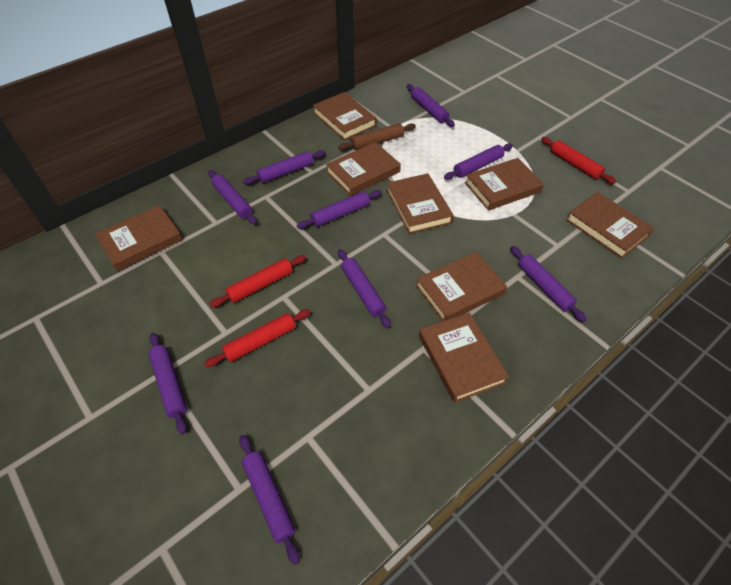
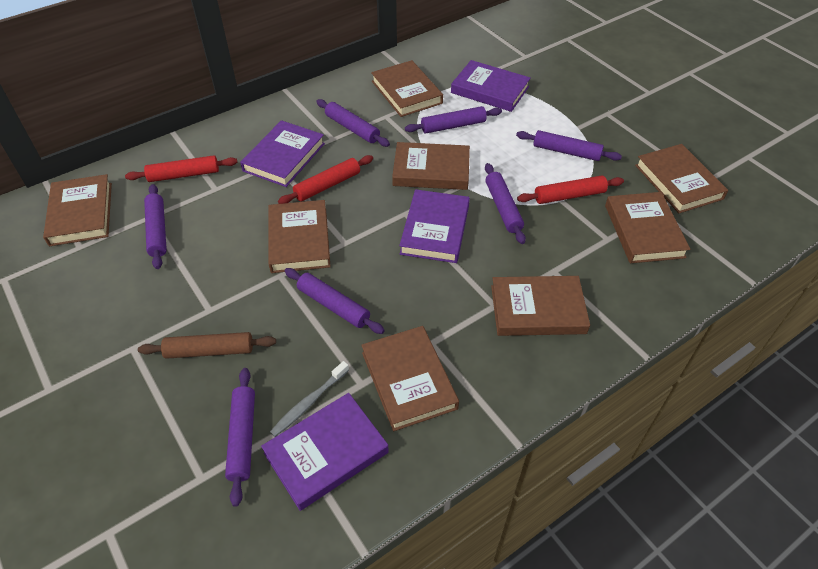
grey toothbrush: none = 0 -> [270,361,349,437] = 1
purple book: none = 0 -> [240,120,325,187] [261,393,389,511] [399,189,470,263] [451,60,531,112] = 4
purple rolling pin: [148,333,187,434] [208,170,257,224] [239,435,300,565] [243,150,325,184] [297,190,382,229] [338,249,391,328] [407,84,455,127] [444,143,513,180] [510,246,587,322] = 9 -> [144,184,167,269] [225,368,255,507] [285,268,385,334] [316,99,390,147] [405,106,502,134] [485,163,526,244] [516,130,622,161] = 7

